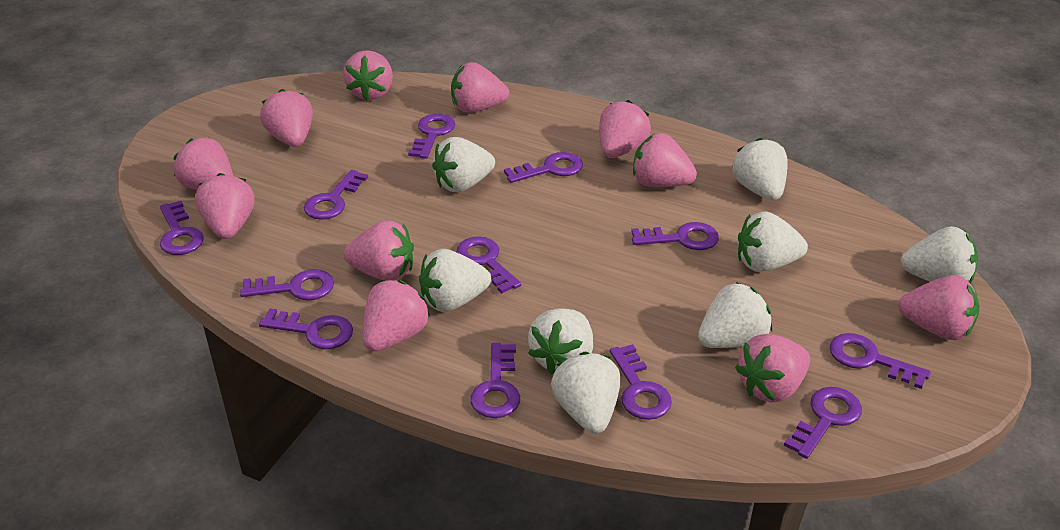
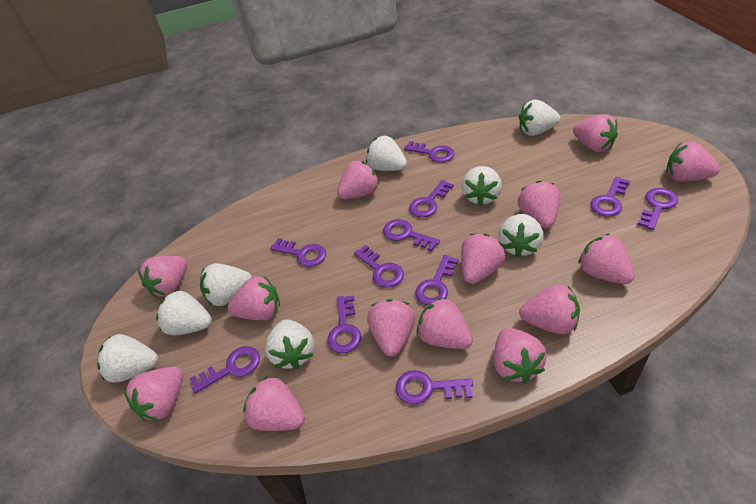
pink strawberry: [174,138,233,190] [195,173,255,239] [260,89,313,147] [343,50,393,101] [344,220,414,281] [363,280,430,351] [451,62,509,113] [599,100,651,158] [633,133,697,187] [735,334,810,403] [898,275,980,340] = 11 -> [124,367,183,420] [138,256,187,297] [228,276,280,321] [243,376,305,431] [337,160,379,199] [367,299,415,357] [417,297,473,349] [461,234,505,284] [493,328,547,384] [518,181,560,229] [519,284,580,335] [573,114,618,152] [578,234,635,284] [666,142,720,182] = 14
purple key: [160,201,204,255] [240,269,334,300] [259,308,353,349] [304,170,368,220] [408,114,455,159] [456,236,521,294] [470,343,520,418] [504,152,583,183] [610,344,672,420] [631,222,719,250] [784,387,862,459] [829,333,931,389] = 12 -> [190,346,260,394] [270,238,326,267] [327,295,361,353] [354,245,404,288] [383,219,440,251] [395,370,473,405] [404,141,455,163] [409,180,454,217] [415,255,459,306] [590,176,630,217] [637,188,678,230] = 11

